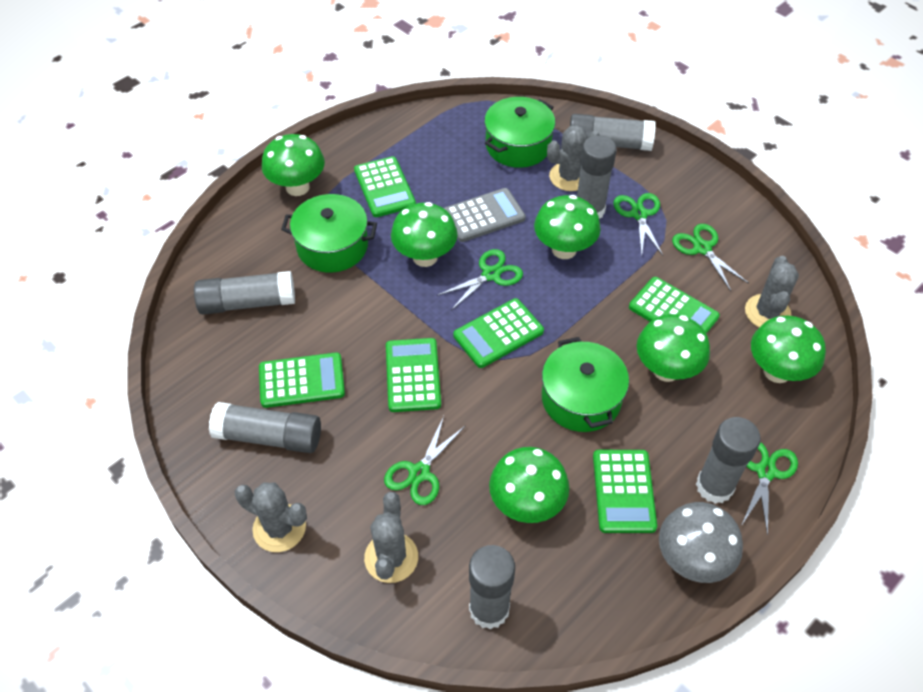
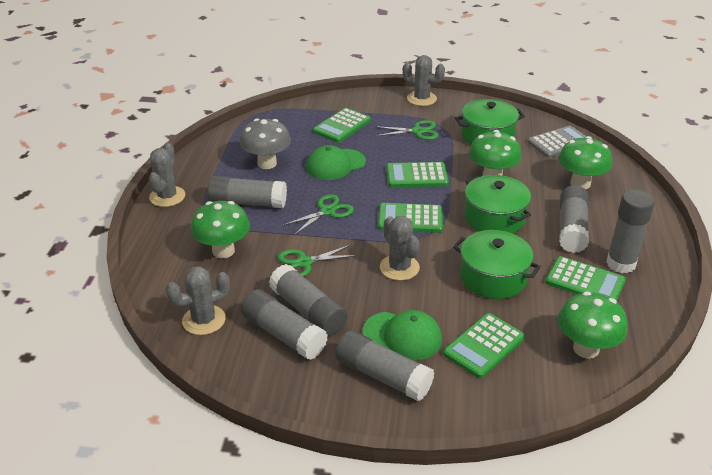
green calculator: [259,352,345,408] [354,156,416,217] [386,338,441,412] [453,298,544,368] [593,450,657,533] [629,277,720,334] = 6 -> [313,108,371,143] [378,203,443,233] [386,162,449,187] [443,313,525,379] [545,256,626,301] = 5
green cap: none = 0 -> [306,145,366,180] [362,310,442,360] = 2
green mushroom: [262,134,325,196] [391,202,457,267] [489,447,569,523] [534,195,601,259] [637,314,710,382] [751,316,826,383] = 6 -> [191,201,250,258] [469,130,522,176] [558,136,612,189] [558,291,628,359] = 4
green scissors: [384,416,466,505] [437,249,523,310] [613,193,663,256] [672,224,749,291] [741,442,798,536] = 5 -> [278,244,358,277] [282,194,354,235] [375,120,438,140] = 3

